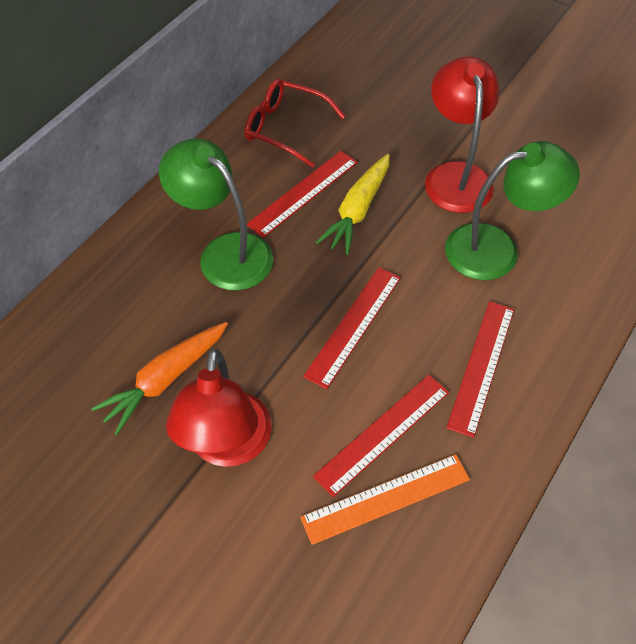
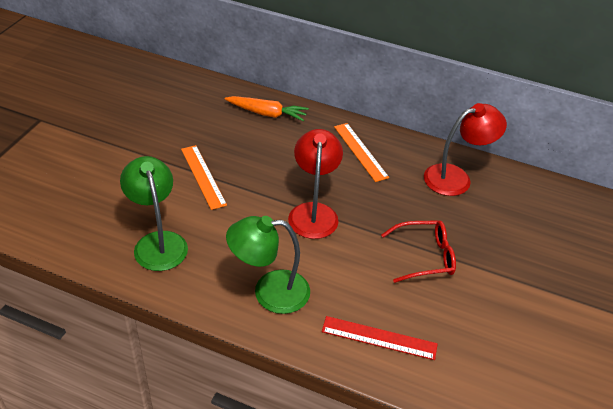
orange ruler: [300,454,470,545] = 1 -> [181,145,227,210] [334,123,389,182] = 2
red ruler: [247,151,358,238] [303,267,401,389] [313,375,449,497] [446,301,514,438] = 4 -> [322,316,438,360] = 1
yellow carrot: [316,154,390,255] = 1 -> none = 0

